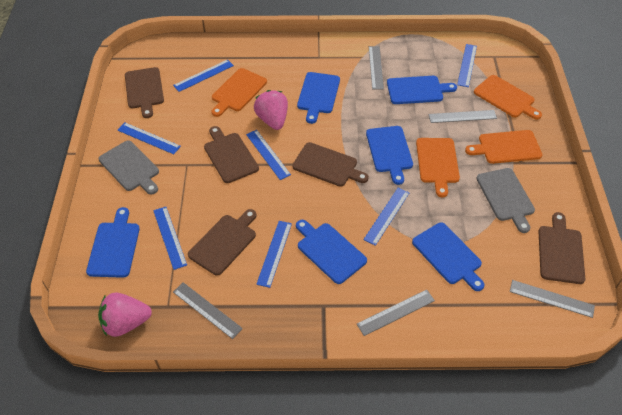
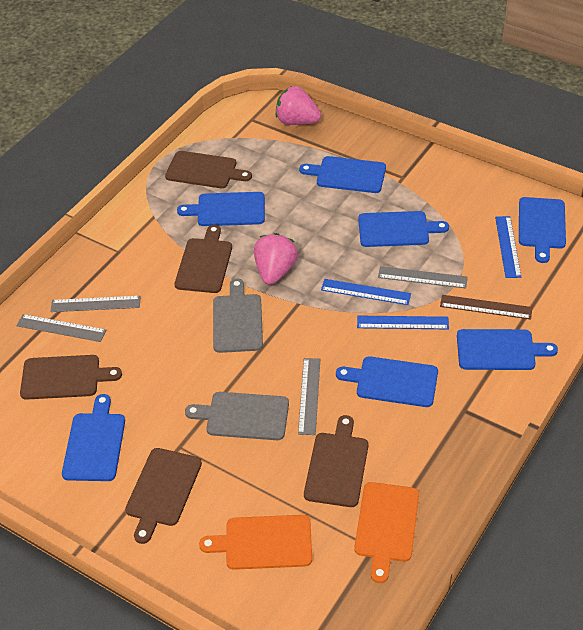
blue cutting board: [86,207,140,278] [296,220,367,284] [297,72,340,124] [366,126,413,185] [387,76,457,104] [412,222,484,291] = 6 -> [62,394,125,481] [177,192,265,226] [299,156,386,193] [336,356,438,407] [358,211,449,247] [457,329,558,370] [519,197,566,263] = 7
blue ruler: [117,123,181,154] [153,207,187,270] [173,59,234,92] [246,130,291,180] [256,221,292,288] [363,188,409,246] [457,44,477,87] = 7 -> [321,279,411,305] [357,316,449,329] [495,216,521,278] = 3
brown ruler: none = 0 -> [440,295,532,320] = 1
grey ruler: [173,282,243,339] [357,290,435,336] [369,46,384,90] [428,110,497,123] [510,280,595,318] = 5 -> [16,314,106,342] [50,296,141,312] [298,358,320,435] [378,266,468,288] = 4
orange cutting board: [212,68,267,117] [416,138,460,197] [465,130,542,164] [474,75,542,120] = 4 -> [199,515,312,570] [354,482,419,583] = 2

